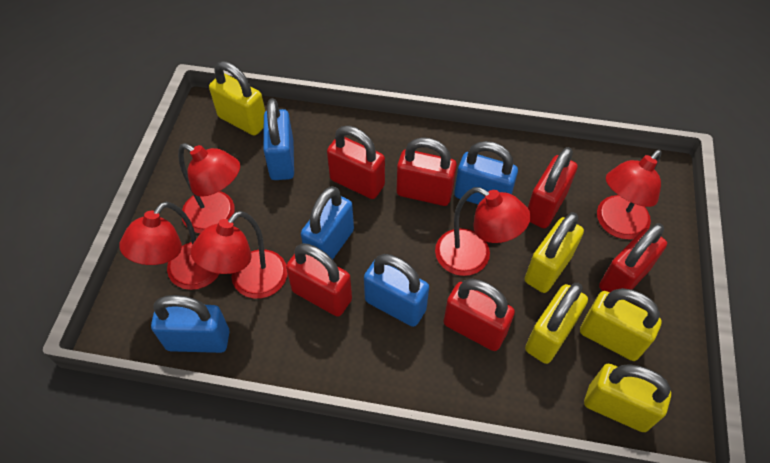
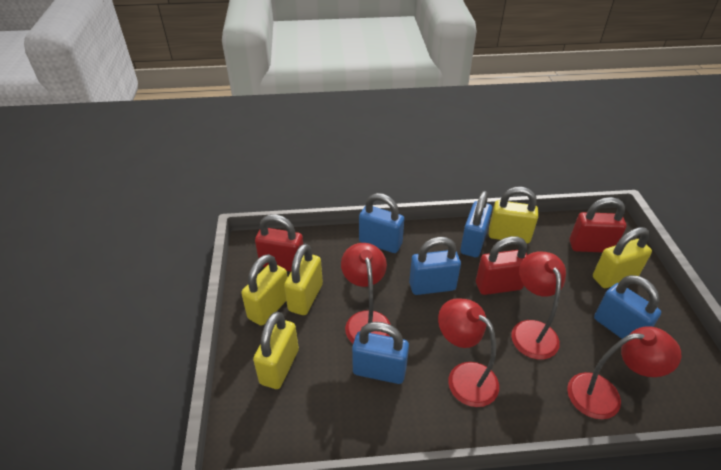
red lamp: [119,202,219,290] [178,143,240,233] [191,211,287,299] [435,187,531,276] [597,150,662,239] = 5 -> [341,243,391,343] [438,298,499,407] [511,252,566,360] [567,326,682,419] = 4
red padlock: [286,243,352,317] [327,126,385,199] [397,137,457,206] [443,279,515,351] [528,147,578,229] [599,223,667,292] = 6 -> [255,214,303,272] [476,236,527,295] [570,197,626,253] = 3

